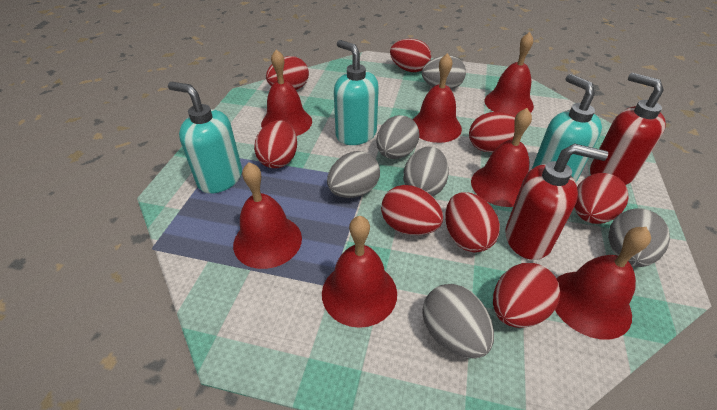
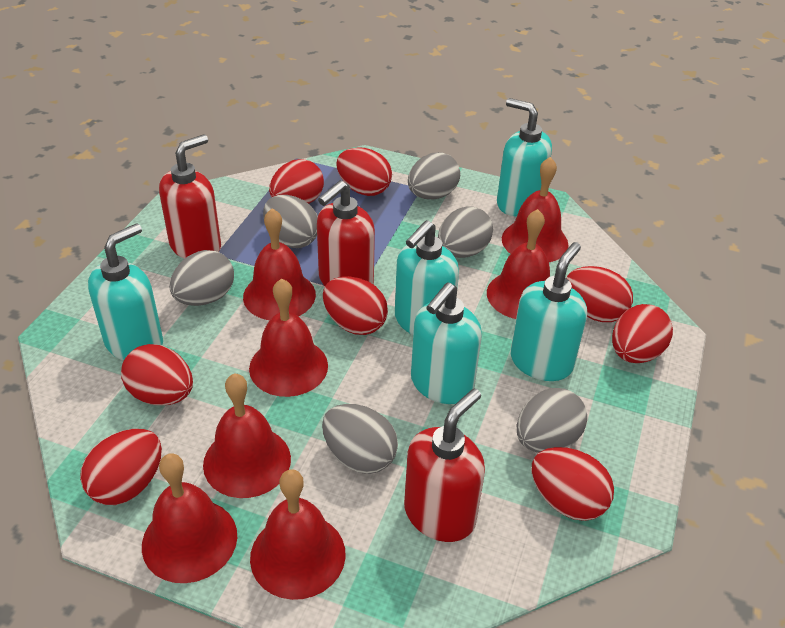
red soap dispenser: [506,143,608,260] [590,73,666,185] = 2 -> [159,134,221,259] [317,180,375,286] [404,389,485,542] = 3
turquoise soap dispenser: [168,82,242,194] [334,40,379,145] [532,74,602,182] = 3 -> [88,223,163,361] [395,220,459,335] [411,283,482,404] [497,98,552,217] [511,242,587,381] = 5

